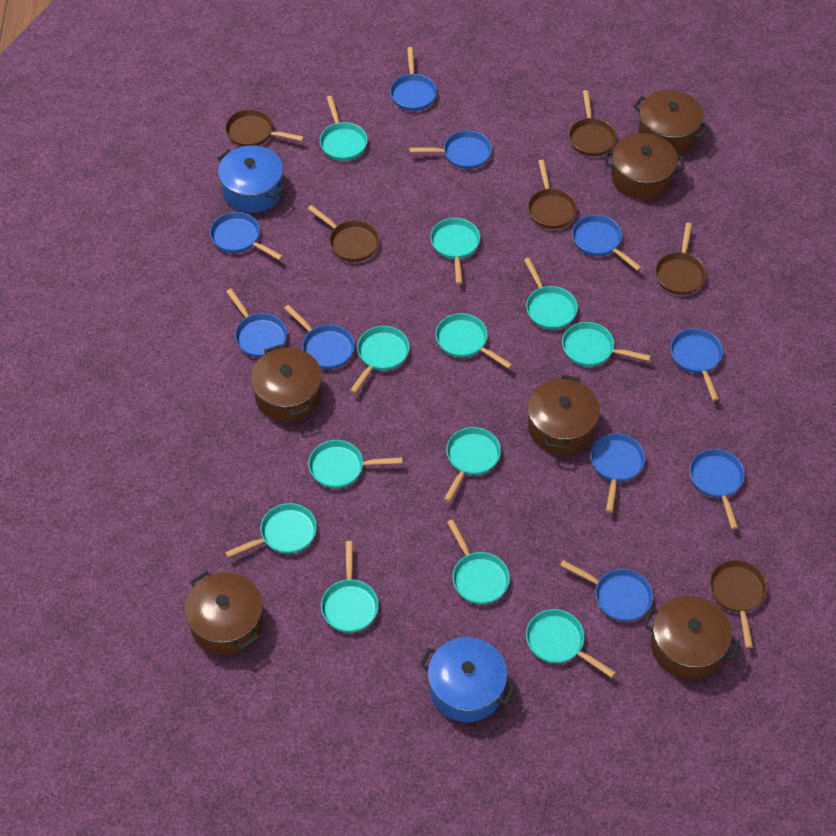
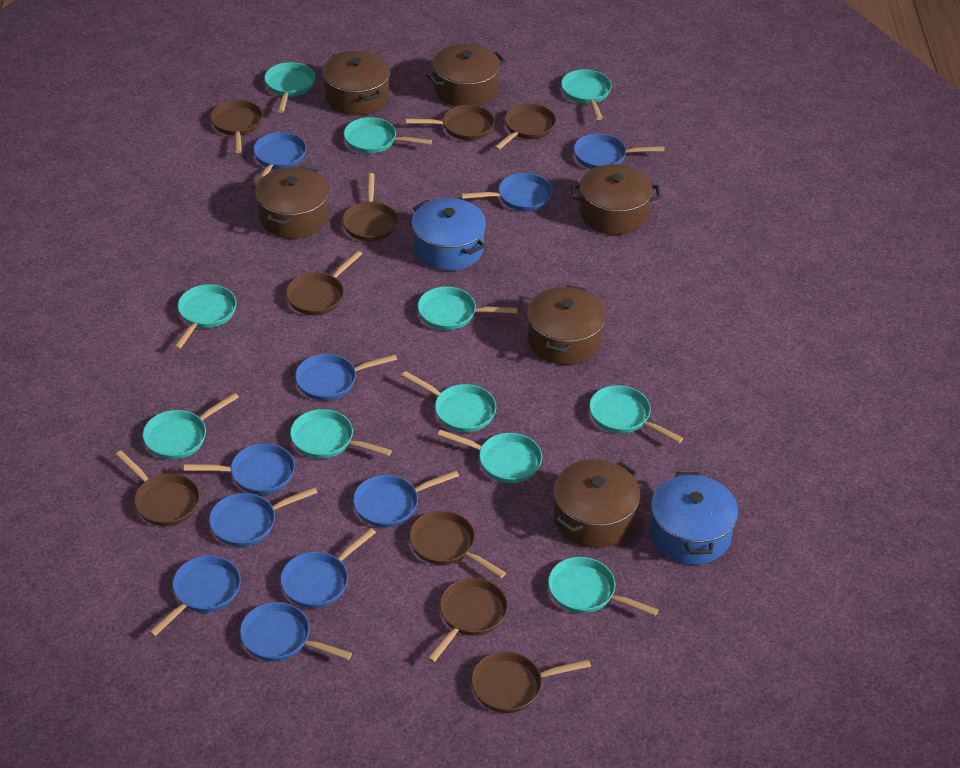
brown pan: [225,109,304,147] [308,205,379,262] [528,160,577,229] [569,90,617,156] [655,223,706,295] [710,560,768,648] = 6 -> [115,451,200,526] [210,100,263,153] [286,250,362,315] [342,173,398,241] [405,105,495,140] [409,511,506,578] [427,578,508,663] [471,652,591,713] [494,104,556,150] = 9
turquoise pan: [225,503,317,558] [308,440,403,488] [320,96,368,161] [321,541,379,633] [350,326,410,393] [430,218,480,284] [435,313,513,369] [444,427,501,502] [447,519,510,604] [524,258,578,330] [526,609,616,678] [562,322,651,367] = 12 -> [143,392,239,460] [174,284,237,350] [264,62,315,113] [290,409,392,459] [344,117,432,154] [402,371,496,432] [417,287,518,330] [438,429,542,483] [548,557,658,616] [561,69,612,120] [589,385,684,443] = 11

